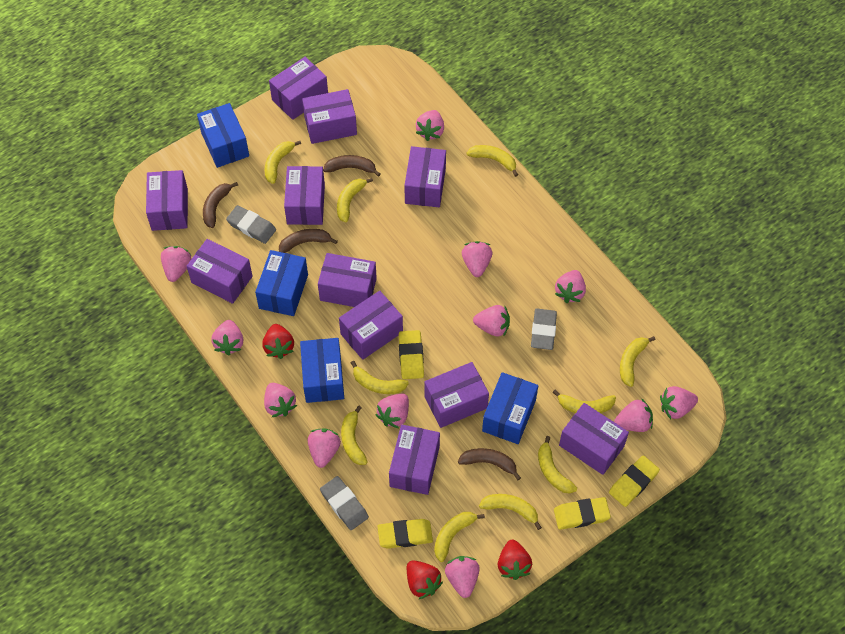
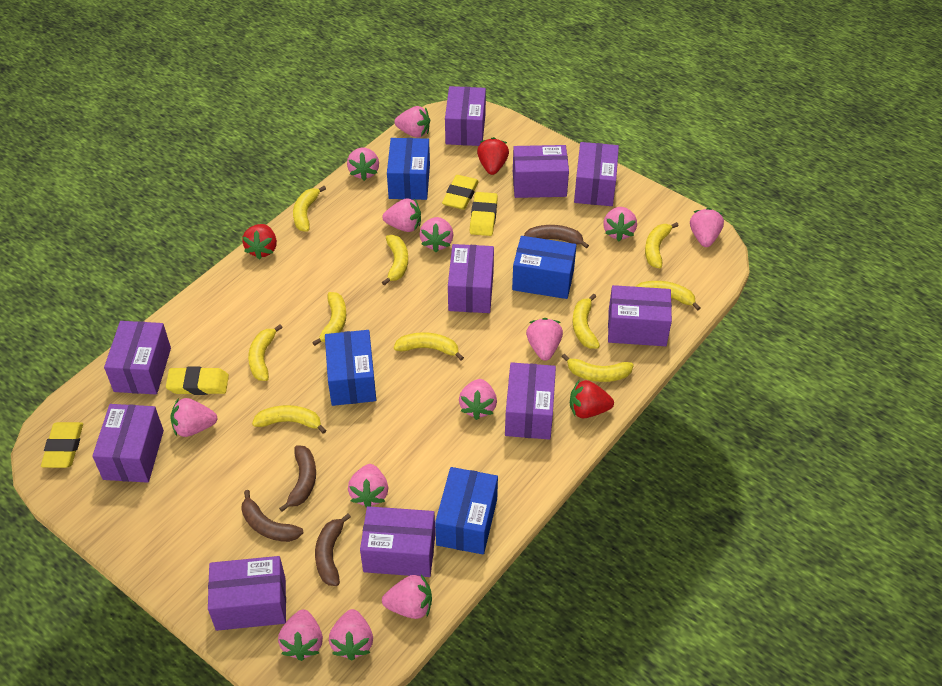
grey eraser: [226,205,276,244] [320,476,369,530] [531,309,557,350] = 3 -> none = 0
pink strawberry: [161,246,192,282] [211,320,243,356] [264,383,297,417] [308,429,341,468] [376,393,409,428] [416,110,444,141] [445,556,480,598] [462,241,492,277] [473,305,510,337] [555,270,586,303] [614,398,653,432] [660,386,698,419] = 12 -> [170,398,218,437] [278,609,323,661] [329,609,373,660] [347,147,379,181] [348,464,388,508] [382,198,421,232] [382,574,432,619] [395,106,430,138] [419,217,454,252] [459,379,497,420] [526,318,563,361] [603,207,637,242] [690,208,724,247] = 13
purple box: [146,170,188,231] [187,239,253,304] [269,57,328,120] [284,166,325,225] [302,89,357,144] [318,253,377,307] [339,290,403,360] [389,425,440,495] [404,146,446,207] [424,362,489,428] [559,403,629,475] = 11 -> [92,404,164,483] [104,321,171,395] [208,556,286,631] [360,506,435,577] [445,86,486,146] [448,244,494,313] [505,362,556,440] [513,145,569,198] [574,142,619,206] [608,285,672,346] = 10

